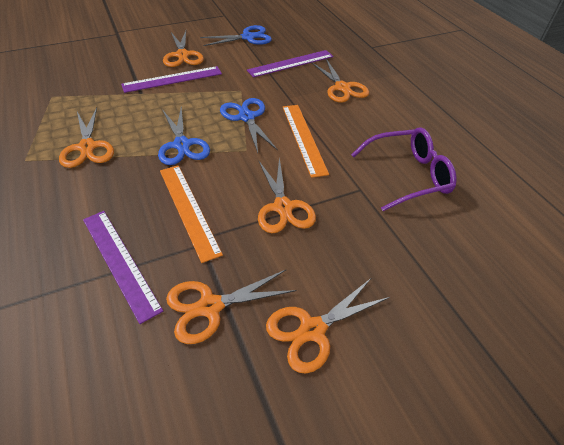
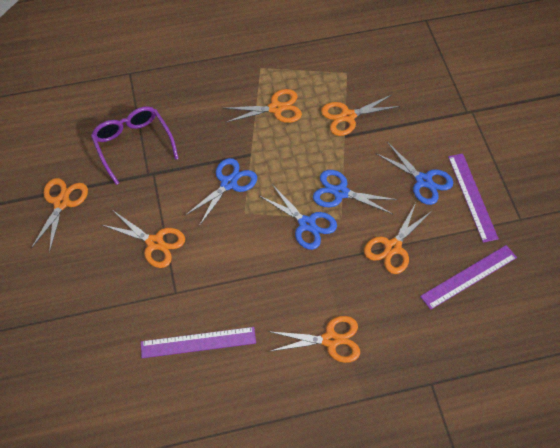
blue scissors: [158,106,210,165] [200,25,272,46] [220,98,278,153] = 3 -> [186,158,257,226] [260,184,337,250] [313,170,398,214] [377,143,453,205] = 4
orange ruler: [160,165,223,263] [283,105,329,178] = 2 -> none = 0

